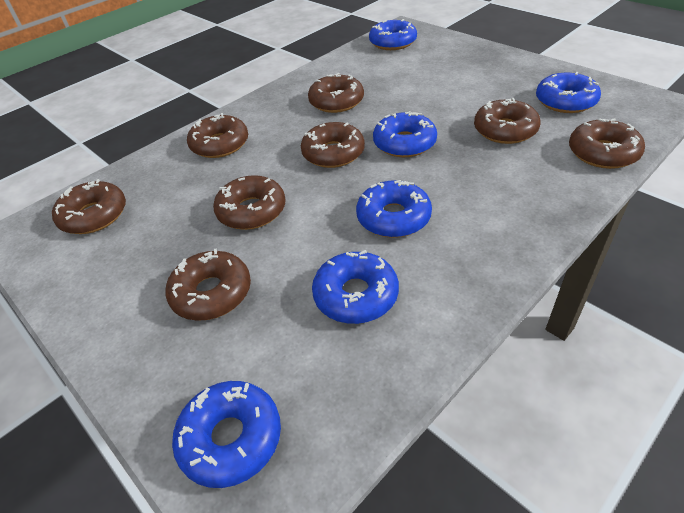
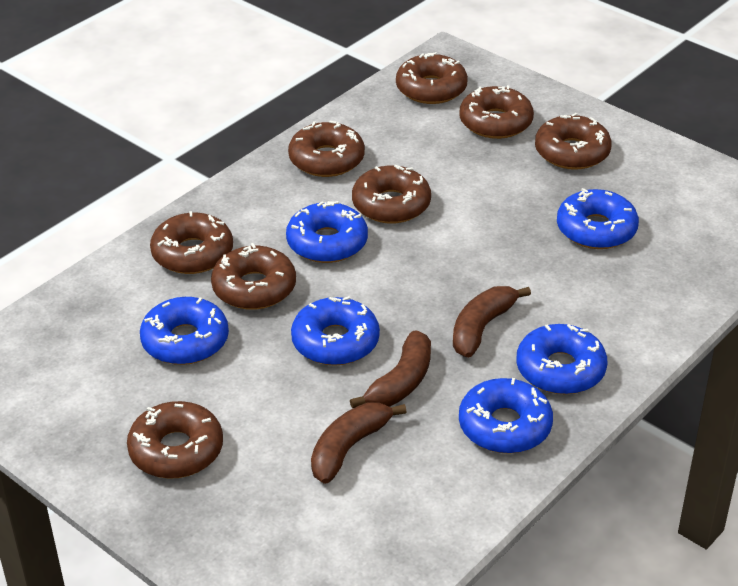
brown banana: none = 0 -> [311,402,407,484] [350,330,431,408] [453,286,531,358] = 3

